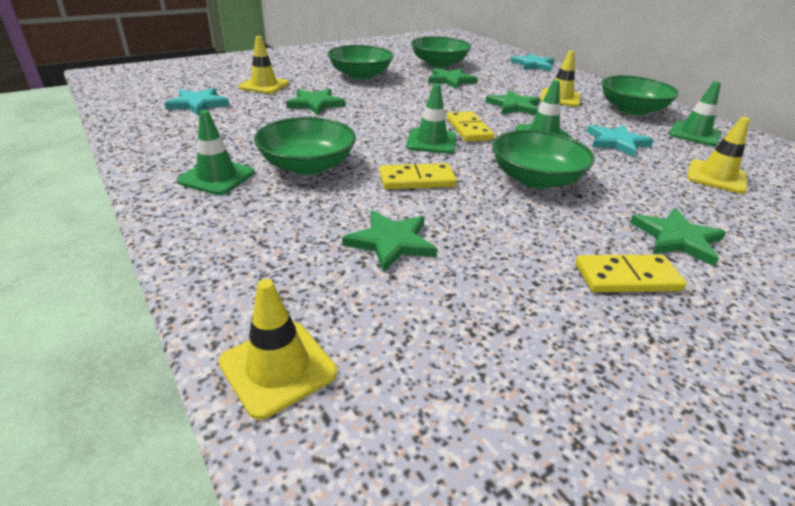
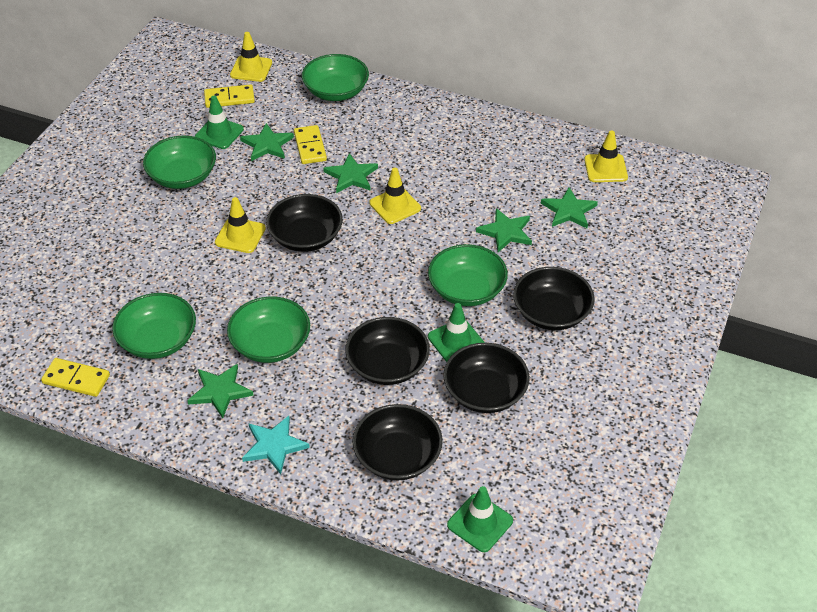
black bowl: none = 0 -> [266,194,343,252] [345,317,430,385] [352,404,443,480] [443,343,530,413] [513,267,595,330] = 5
green traffic cone: [177,110,255,195] [406,84,456,154] [515,80,573,139] [669,81,721,146] = 4 -> [195,96,244,149] [428,303,485,362] [447,486,513,552] = 3
turquoise star: [164,88,230,115] [510,53,555,71] [587,125,654,157] = 3 -> [242,416,310,474] = 1

